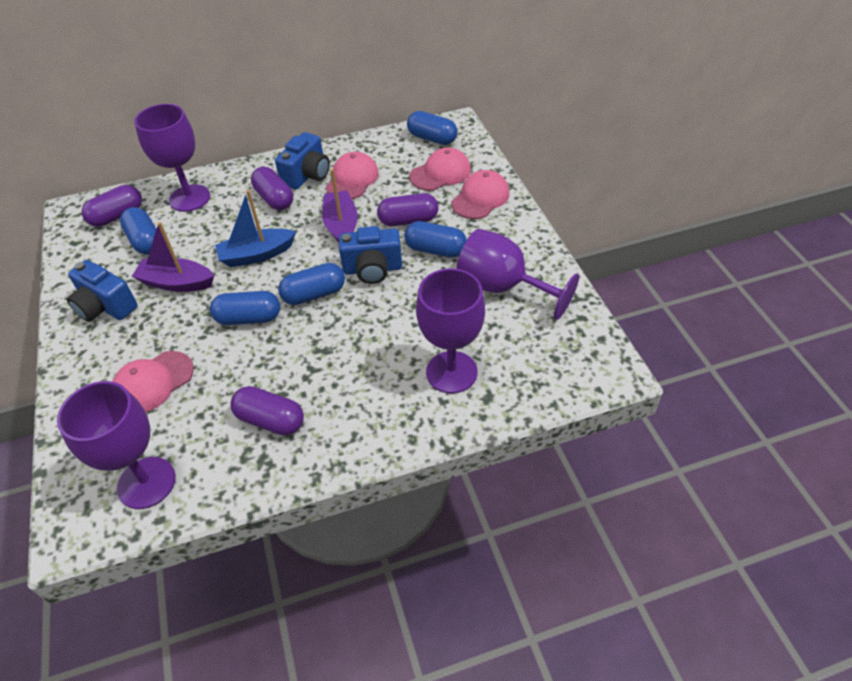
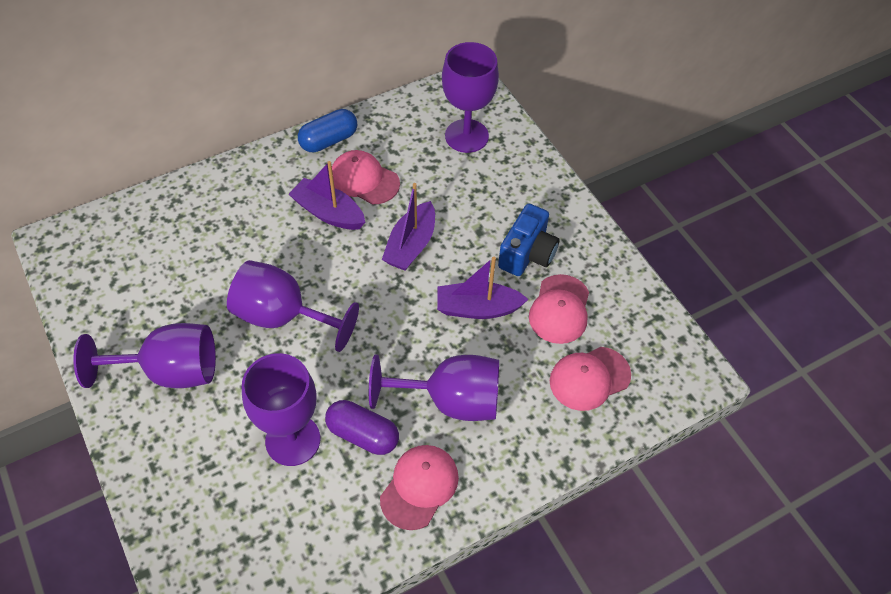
blue boat: [215,190,296,267] = 1 -> none = 0
blue camera: [67,260,138,322] [275,132,330,189] [339,226,402,284] = 3 -> [498,203,559,276] = 1
blue capsule: [120,207,156,255] [210,291,280,325] [278,263,345,305] [404,221,467,258] [407,111,458,145] = 5 -> [298,109,357,152] = 1
purple boat: [132,222,214,292] [322,169,358,243] = 2 -> [289,161,365,230] [382,183,435,271] [437,257,528,319] = 3
purple capsule: [82,185,142,227] [230,386,304,435] [251,167,293,210] [377,193,438,226] = 4 -> [325,400,399,455] = 1
purple goblet: [57,381,175,509] [134,104,210,212] [416,268,485,393] [457,229,579,320] = 4 -> [73,323,216,388] [227,260,359,352] [242,353,321,466] [369,354,499,421] [442,42,499,153] = 5

